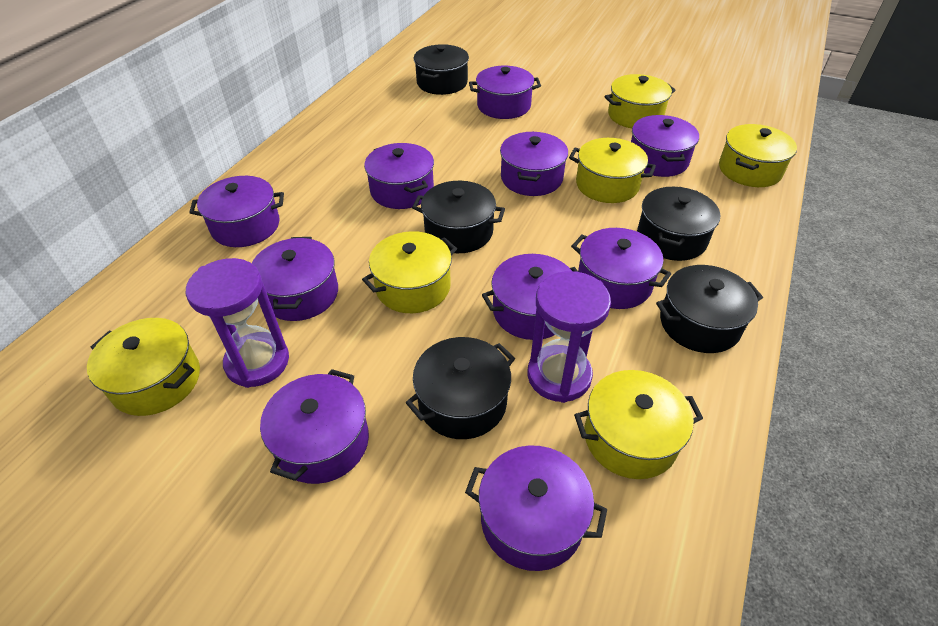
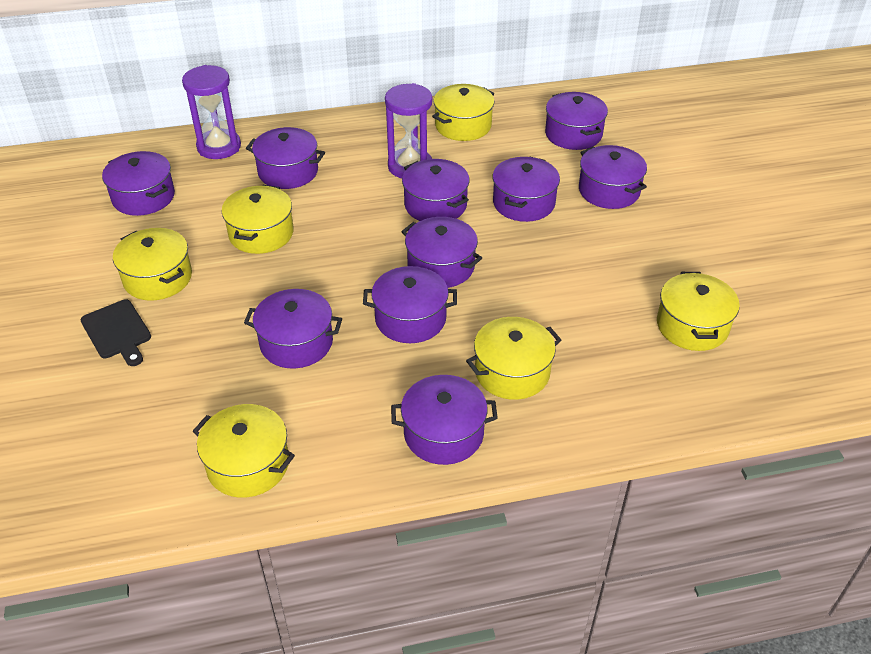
black cutting board: none = 0 -> [81,300,151,366] = 1
black pot: [406,337,515,439] [412,181,505,253] [414,44,469,95] [637,187,720,261] [656,265,763,353] = 5 -> none = 0

